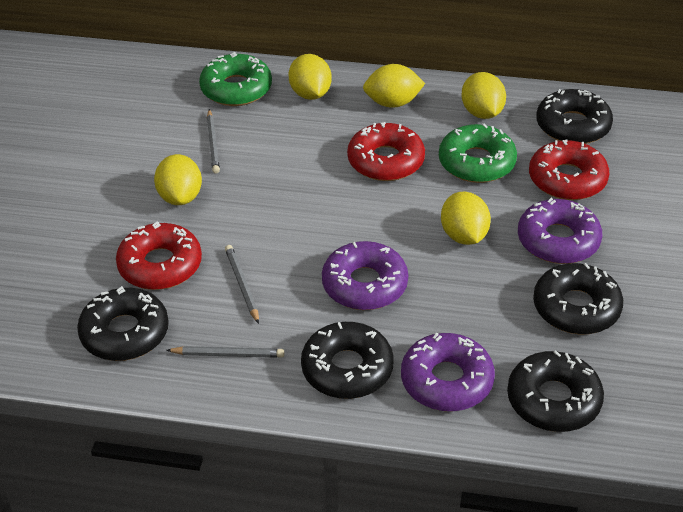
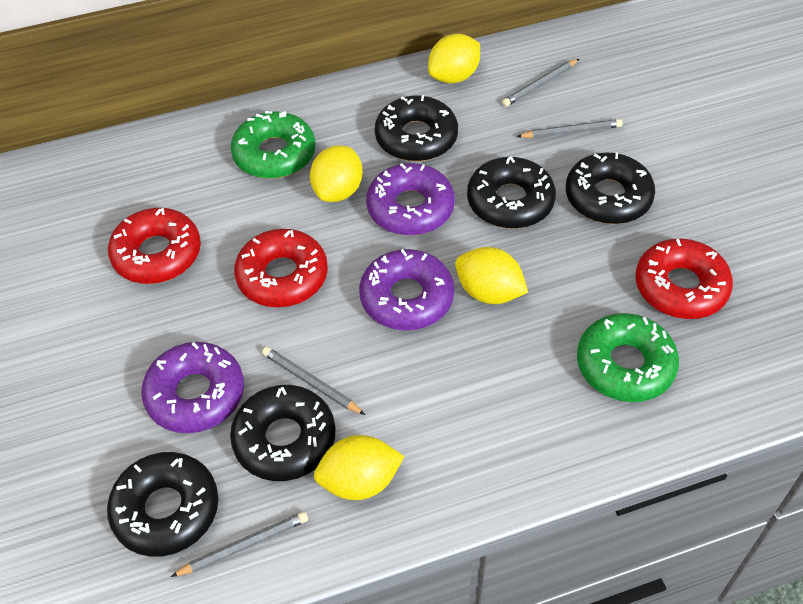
grey pencil: [166,346,284,358] [207,109,220,174] [225,245,259,324] = 3 -> [171,511,308,577] [262,347,365,415] [502,59,579,107] [516,119,623,138] = 4
yellow lemon: [154,154,202,205] [288,54,332,100] [363,64,426,108] [441,192,491,245] [462,72,506,119] = 5 -> [310,145,363,202] [314,435,405,500] [428,34,480,84] [455,247,528,304] = 4

